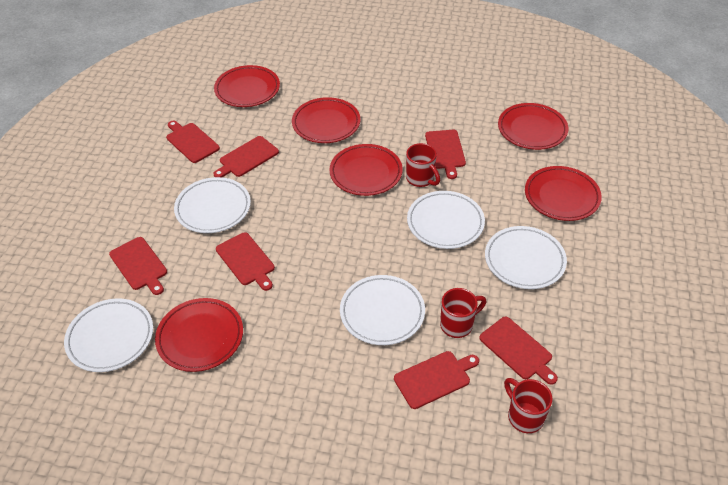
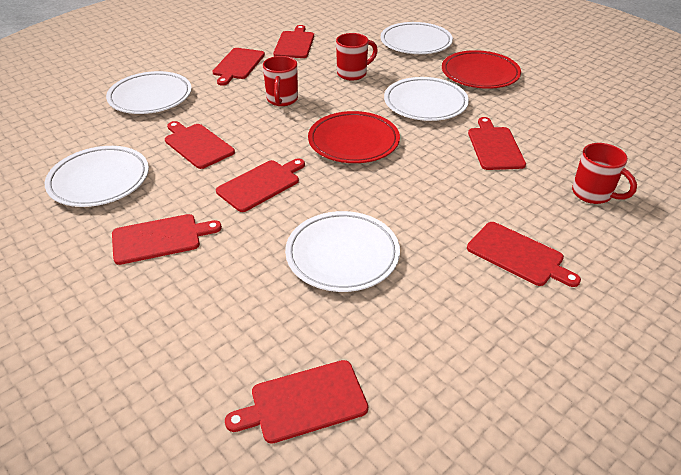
red cutting board: [109,237,167,295] [166,120,220,163] [214,136,279,177] [216,232,275,291] [394,351,479,409] [425,130,466,179] [479,317,558,385] = 7 -> [112,214,222,265] [165,121,235,169] [212,48,265,86] [216,158,305,212] [225,360,368,444] [273,25,314,58] [467,222,581,287] [468,117,526,170] = 8
red plate: [155,298,243,372] [214,65,280,107] [292,97,360,143] [329,144,403,196] [498,103,568,150] [525,166,602,221] = 6 -> [308,111,400,163] [442,50,521,89] = 2

